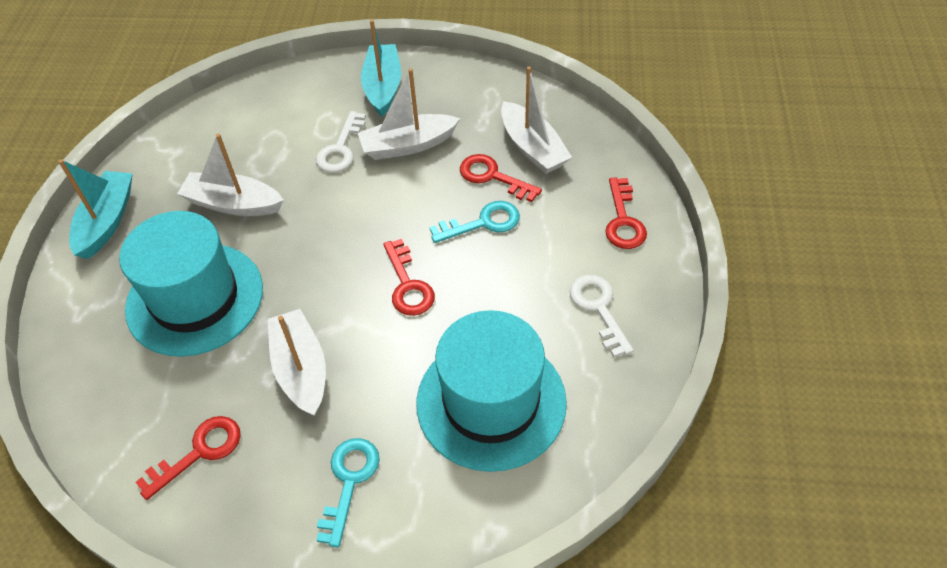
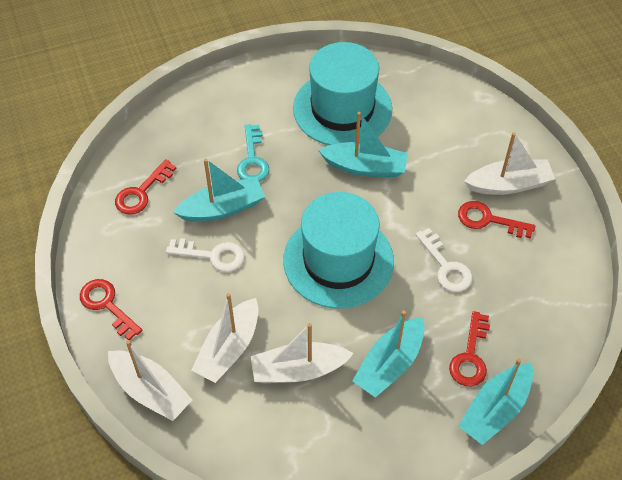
turquoise boat: [58,159,133,259] [361,20,401,116] = 2 -> [173,159,265,222] [318,112,408,178] [352,310,425,398] [458,358,533,445] = 4
turquoise key: [317,438,380,548] [430,201,520,243] = 2 -> [237,124,269,182] = 1

